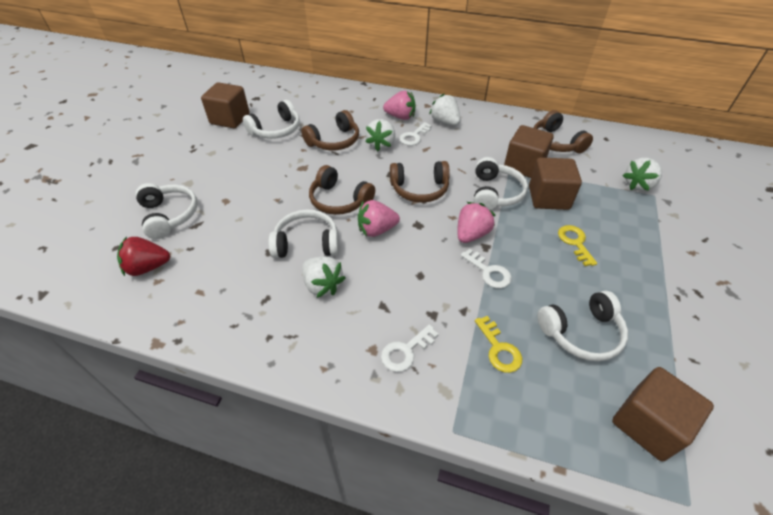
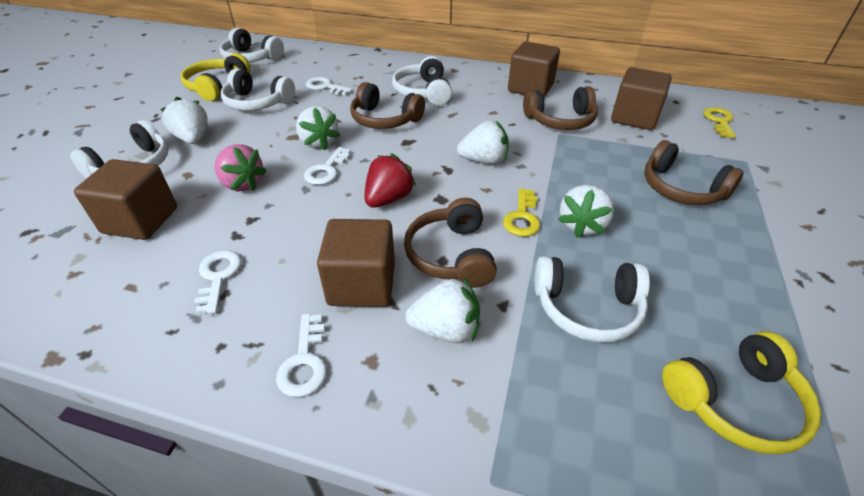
pink strawberry: [358,200,400,237] [383,91,416,120] [457,202,496,243] = 3 -> [215,144,267,191] = 1
white key: [381,324,439,372] [399,122,432,146] [461,249,512,288] = 3 -> [194,250,242,314] [276,314,327,397] [304,147,351,185] [306,77,352,95] = 4
white strawberry: [302,256,345,298] [365,119,395,151] [429,94,460,126] [622,158,662,191] = 4 -> [160,97,208,144] [296,106,340,150] [405,277,480,343] [457,120,509,165] [558,185,614,238] = 5
yellow headphones: none = 0 -> [181,53,251,101] [662,331,821,454] = 2

